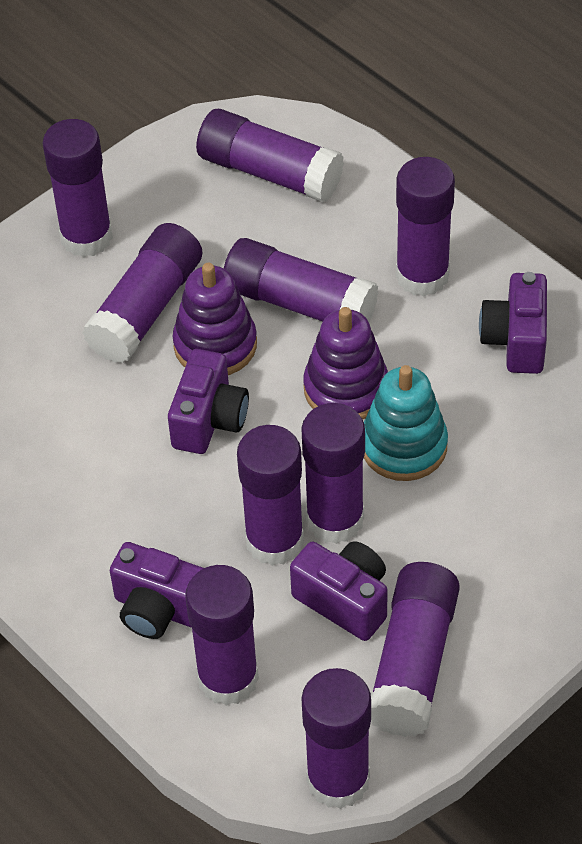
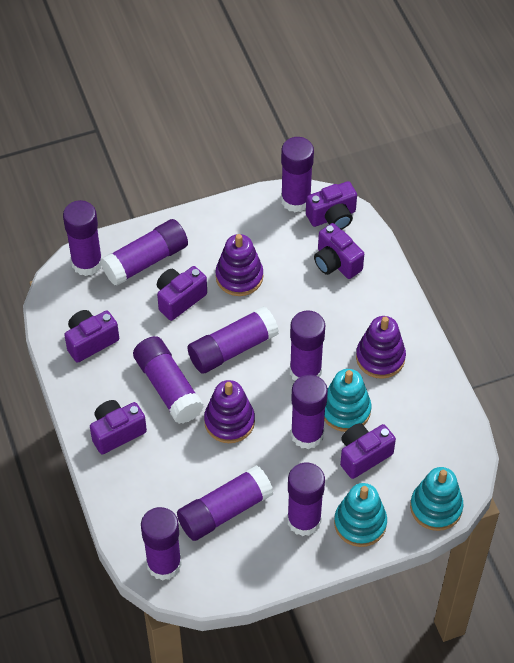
purple camera: [110,542,204,639] [168,349,249,454] [290,541,388,641] [479,272,547,374] = 4 -> [64,310,119,363] [90,400,147,454] [157,266,207,321] [306,181,357,230] [314,223,364,279] [340,423,396,479] = 6
purple stacking toy: [173,263,257,375] [303,307,388,419] = 2 -> [204,380,255,443] [216,234,263,296] [356,316,406,379] = 3
turquoise stacking toy: [364,365,448,481] = 1 -> [324,369,371,432] [334,483,387,547] [410,467,464,531] = 3

